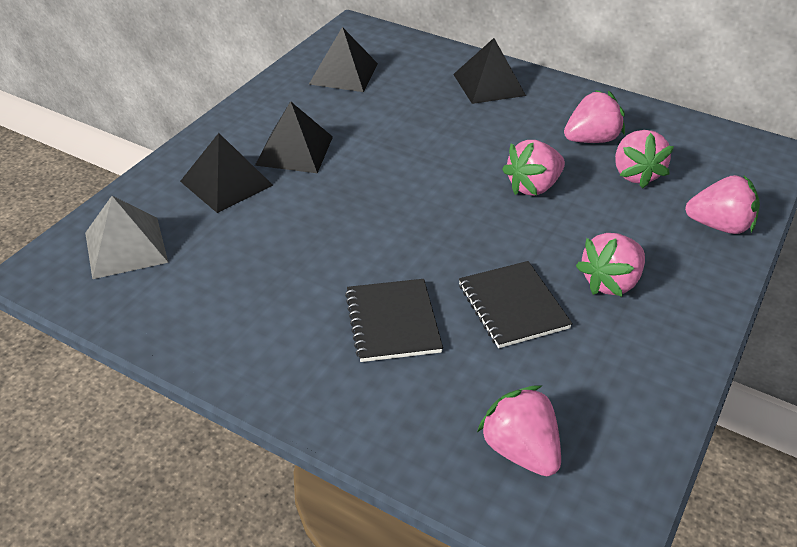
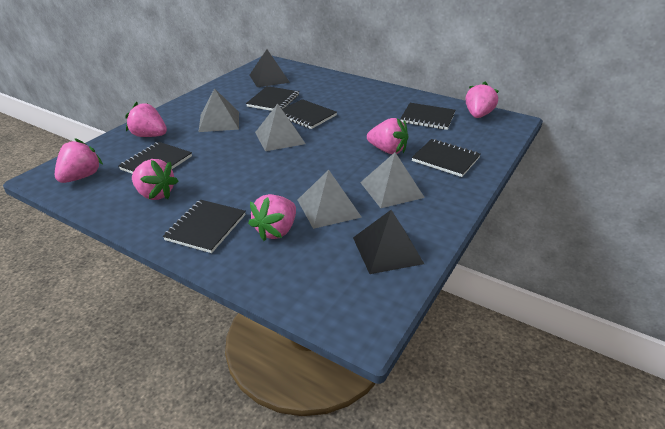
black notebook: [345,279,443,362] [459,261,573,348] = 2 -> [119,142,192,174] [163,200,246,253] [246,86,299,111] [282,99,337,129] [400,103,455,130] [412,139,481,177] = 6
black pyramid: [180,133,273,213] [255,101,333,173] [309,27,378,92] [453,38,526,104] = 4 -> [250,49,290,87] [353,210,424,274] = 2
grey pyramid: [85,196,168,279] = 1 -> [198,88,239,132] [255,104,306,151] [298,170,362,229] [360,152,425,208] = 4

